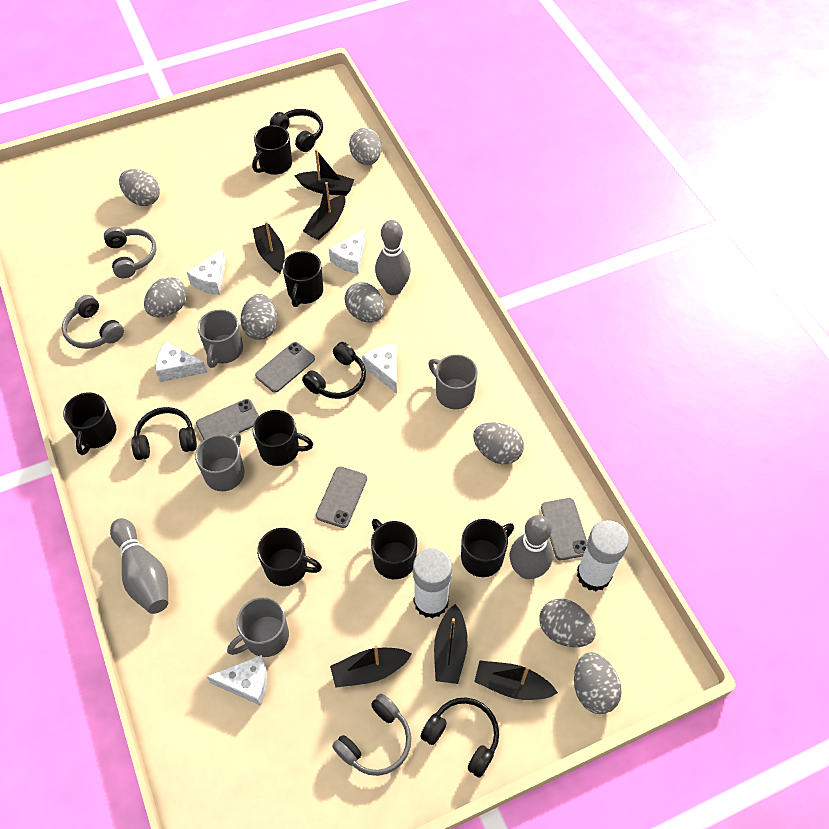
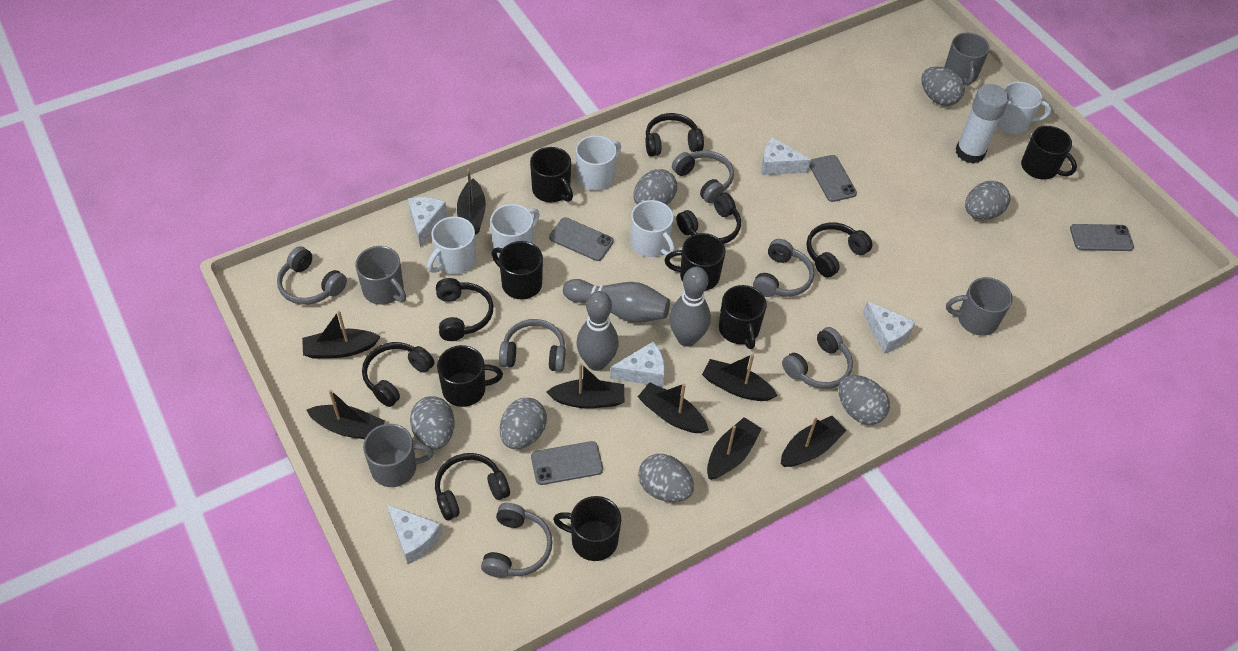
black boat: [252,221,285,273] [294,149,354,196] [303,182,346,240] [330,645,412,688] [434,604,468,684] [474,660,558,700] = 6 -> [302,311,380,359] [306,389,385,439] [457,169,486,234] [546,363,624,408] [638,382,709,433] [702,354,778,401] [707,417,762,480] [781,416,847,467] = 8
black headphones: [131,407,197,460] [270,109,323,152] [302,342,366,399] [420,698,499,778] = 4 -> [362,342,434,407] [435,453,510,520] [436,278,494,341] [646,113,704,156] [676,192,741,244] [806,222,872,278] = 6
grey egg: [119,169,160,206] [144,277,187,317] [240,294,277,340] [344,282,385,323] [349,128,382,165] [473,422,524,464] [539,599,596,647] [574,652,622,714] = 8 -> [410,396,455,450] [500,398,547,449] [634,169,677,205] [638,454,694,502] [839,375,890,425] [921,67,965,106] [965,181,1010,220] = 7
grey headphones: [62,295,124,349] [104,227,156,278] [332,694,411,776] = 3 -> [277,246,347,305] [481,503,553,578] [499,319,566,372] [672,150,734,203] [753,239,814,297] [782,327,853,389] = 6
white glue stick: [413,548,452,618] [577,520,629,591] = 2 -> [956,84,1009,164] = 1
white mug: none = 0 -> [427,216,476,274] [490,204,540,256] [576,135,621,190] [630,200,675,257] [997,82,1052,134] = 5

